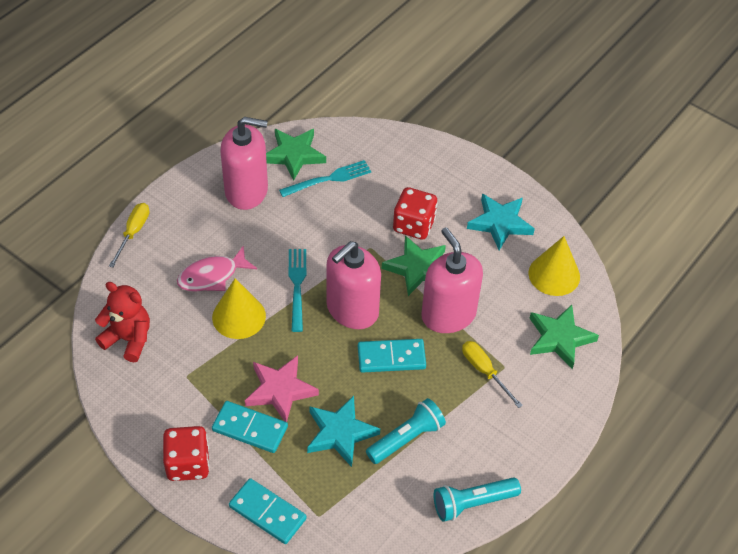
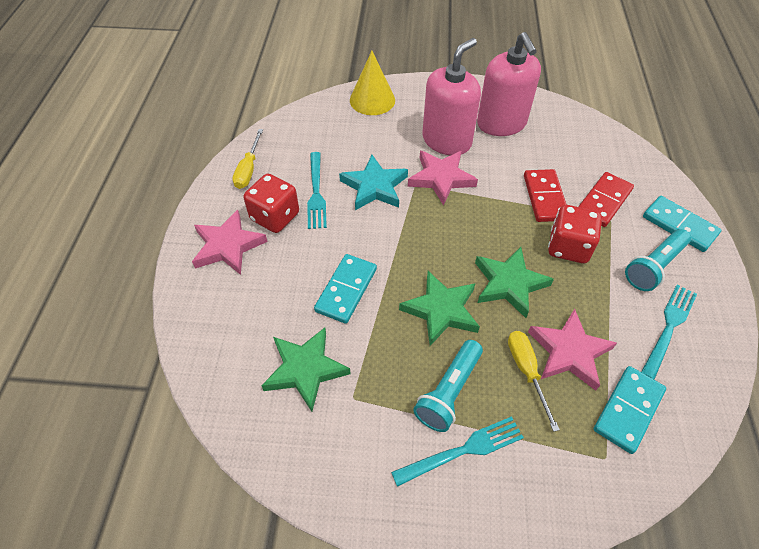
pink fish: [177,245,257,292] = 1 -> none = 0
pink soap dispenser: [220,117,268,210] [326,241,381,329] [421,227,483,333] = 3 -> [422,38,481,156] [477,32,541,136] = 2
pink star: [245,355,319,422] = 1 -> [192,210,268,275] [408,151,478,205] [528,309,617,391] = 3
red domino: none = 0 -> [524,169,567,222] [578,172,634,227] = 2
red teddy bear: [95,282,150,362] = 1 -> none = 0
turquoise fork: [279,160,371,197] [288,249,306,332] = 2 -> [307,152,327,229] [391,416,524,487] [641,285,697,380] = 3
turquoise star: [307,396,380,467] [467,194,535,250] = 2 -> [339,155,408,210] = 1
yellow cone: [212,278,266,339] [529,236,580,296] = 2 -> [350,51,395,115] = 1

